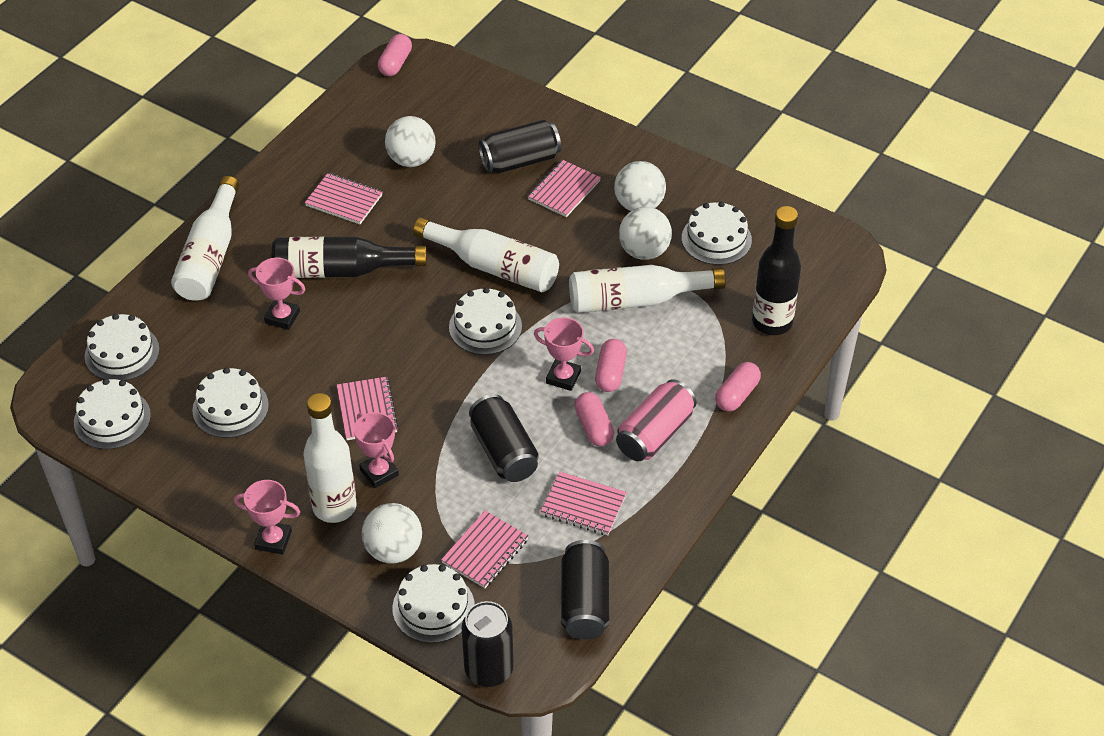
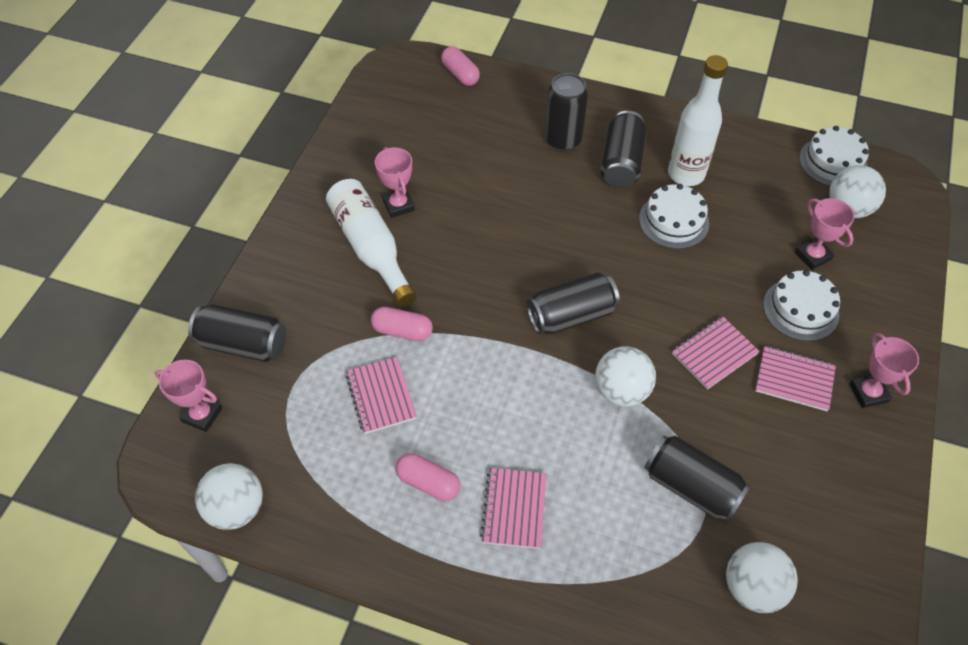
black bottle: [272,237,427,278] [752,206,801,335] = 2 -> none = 0
black can: [462,601,514,687] [469,394,539,482] [479,120,561,173] [561,540,610,639] = 4 -> [188,304,286,362] [527,272,620,334] [544,73,588,151] [600,111,647,188] [644,435,750,522] = 5
pink can: [616,379,697,461] = 1 -> none = 0
pink capsule: [378,34,412,76] [575,392,614,446] [595,339,627,392] [715,362,761,412] = 4 -> [371,307,433,341] [395,453,460,501] [441,46,480,86] = 3
pink notebook: [305,173,383,224] [337,377,399,440] [441,511,528,588] [528,160,601,217] [540,472,627,535] = 5 -> [346,357,417,434] [480,468,547,549] [672,316,760,390] [755,346,836,411] = 4
white bottle: [171,176,239,301] [303,393,357,523] [413,217,559,292] [569,265,726,313] = 4 -> [326,179,417,307] [668,55,728,186] = 2
white cake: [74,379,151,449] [85,314,159,381] [192,367,269,438] [392,564,475,643] [449,287,522,355] [682,202,752,265] = 6 -> [639,184,709,249] [763,270,840,341] [799,126,869,186] = 3

